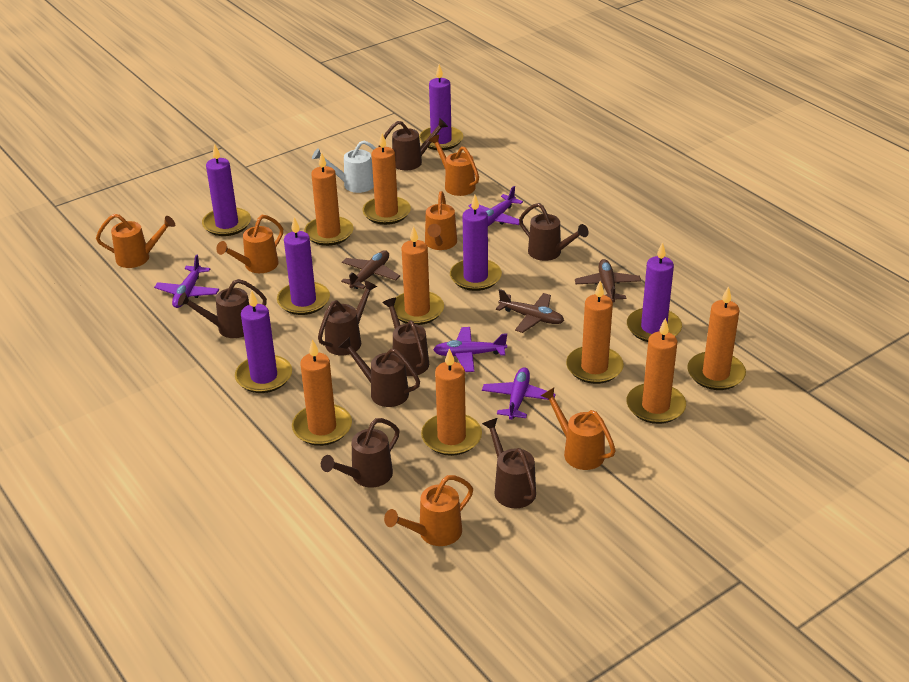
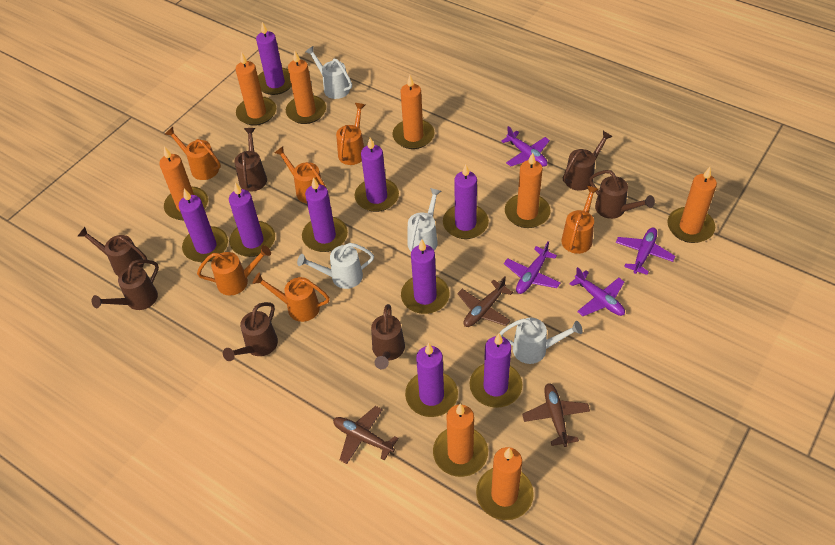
brown watering can: [178,279,267,338] [318,280,377,355] [321,418,399,487] [339,337,420,407] [378,118,448,170] [382,298,429,376] [482,418,536,508] [519,203,589,261] = 8 -> [78,227,147,276] [92,260,159,310] [223,302,278,361] [234,128,267,192] [371,304,405,369] [563,131,613,191] [589,170,655,219] = 7
purple candle: [202,144,251,236] [235,290,292,393] [277,217,330,315] [419,64,463,150] [450,195,502,291] [627,242,682,342] = 6 -> [179,188,228,262] [229,183,275,257] [256,22,291,95] [302,177,348,252] [355,137,399,212] [401,239,450,314] [405,343,458,417] [443,164,489,239] [470,333,522,408] = 9
white watering can: [312,140,376,193] = 1 -> [297,243,374,289] [305,46,352,99] [407,188,441,252] [499,318,583,364] = 4

